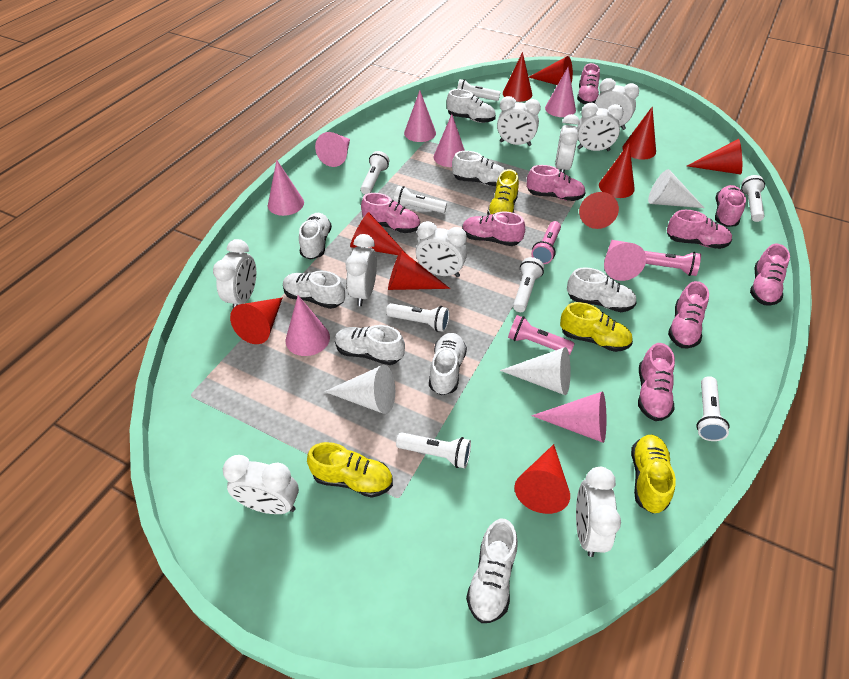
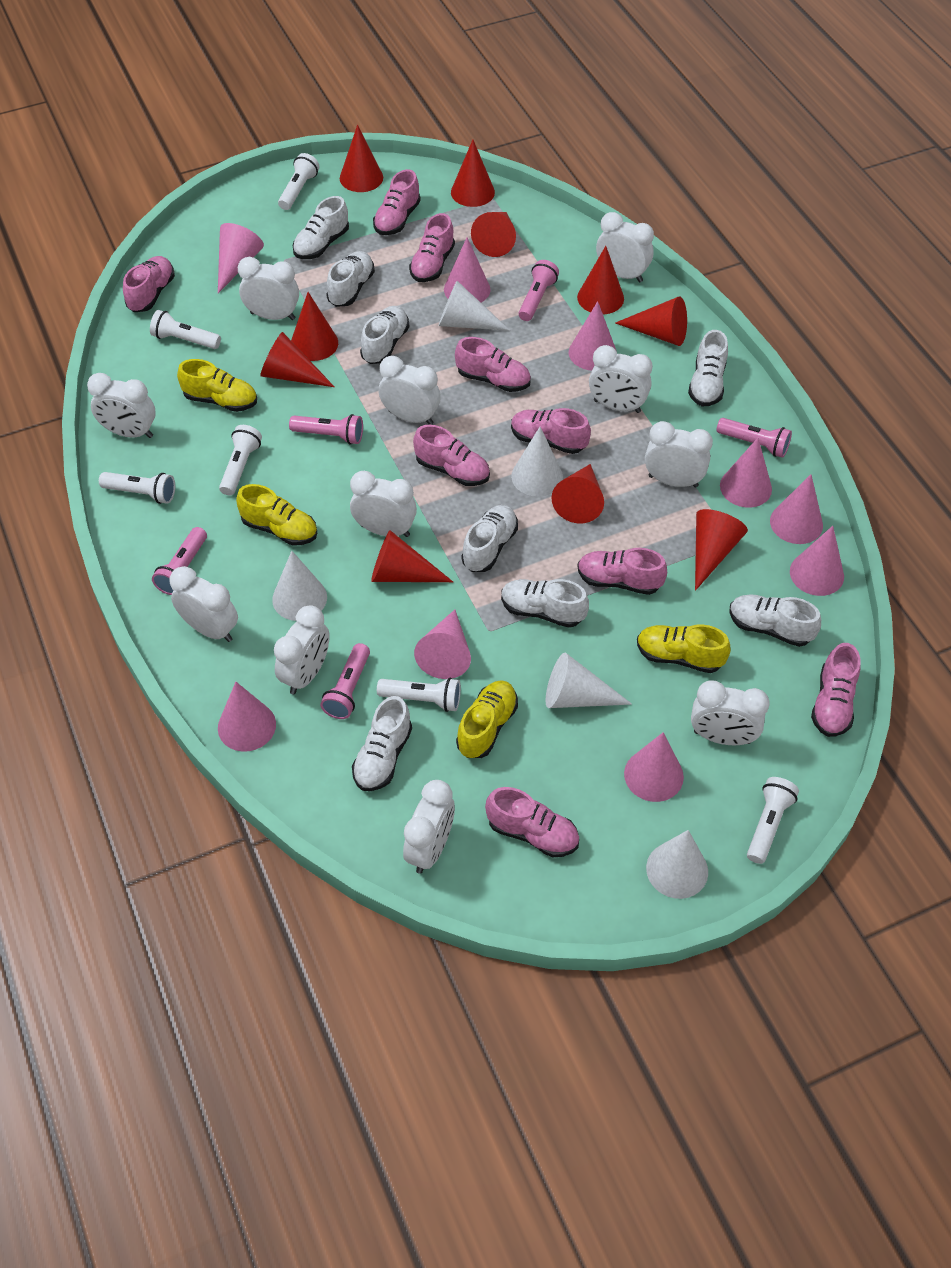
pink cone: [268,160,304,216] [285,295,330,356] [315,132,350,167] [404,90,436,142] [434,114,465,167] [532,391,606,443] [545,67,576,117] [604,240,646,281] = 8 -> [218,223,264,293] [218,682,276,752] [414,610,471,679] [444,238,491,302] [569,301,617,370] [624,732,684,802] [720,438,772,507] [770,474,823,544] [790,526,844,596] = 9
pink flashlight: [508,315,575,355] [531,221,561,264] [644,251,701,276] = 3 -> [152,527,207,595] [289,414,363,444] [320,643,370,719] [518,260,559,321] [716,418,792,458] = 5
white clock: [213,239,256,308] [223,455,299,514] [346,234,377,306] [416,221,467,277] [497,96,541,146] [555,114,580,173] [576,467,621,557] [577,103,624,151] [595,78,639,130] = 9 -> [87,373,156,438] [170,566,238,642] [238,257,299,320] [274,605,330,695] [350,471,417,537] [379,356,441,425] [403,780,455,874] [589,345,653,413] [596,212,654,283] [645,421,713,488] [691,680,770,745] = 11
white cone: [324,365,395,414] [500,347,571,395] [648,169,704,208] = 3 -> [272,551,327,621] [439,281,510,331] [511,427,563,497] [546,653,632,708] [646,830,708,899] = 5
white flashlight: [361,151,389,194] [386,303,449,332] [394,186,447,213] [396,432,471,468] [457,79,500,101] [513,257,544,312] [696,376,729,441] [741,175,765,222] = 8 -> [99,472,175,504] [150,310,221,349] [219,425,262,496] [278,153,319,210] [377,678,461,712] [747,777,799,864] = 6

